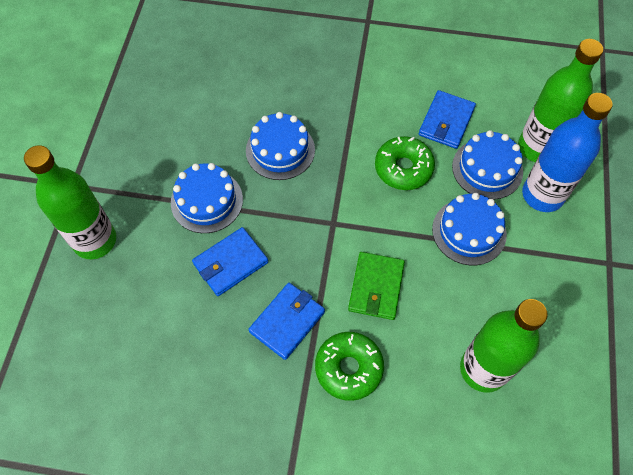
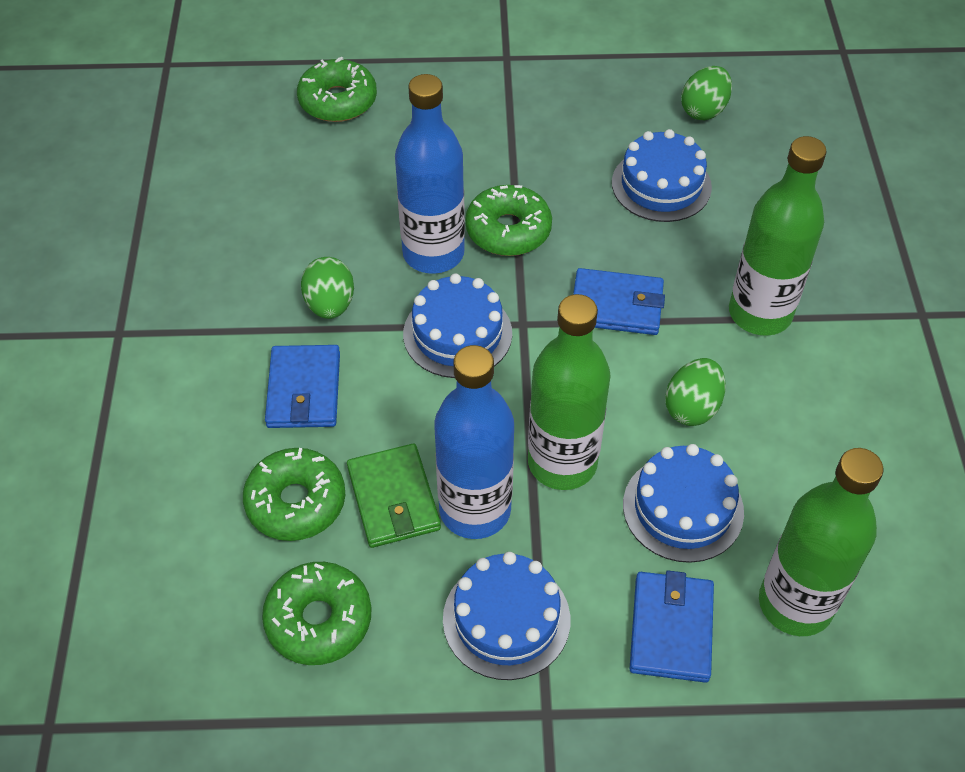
blue bottle: [522,93,613,212] = 1 -> [395,74,465,274] [434,345,514,539] = 2
green donut: [315,332,384,401] [375,136,435,190] = 2 -> [243,448,345,541] [262,562,371,665] [297,57,377,122] [465,185,552,256] = 4
green egg: none = 0 -> [301,257,354,319] [665,358,726,426] [681,66,732,120] = 3

